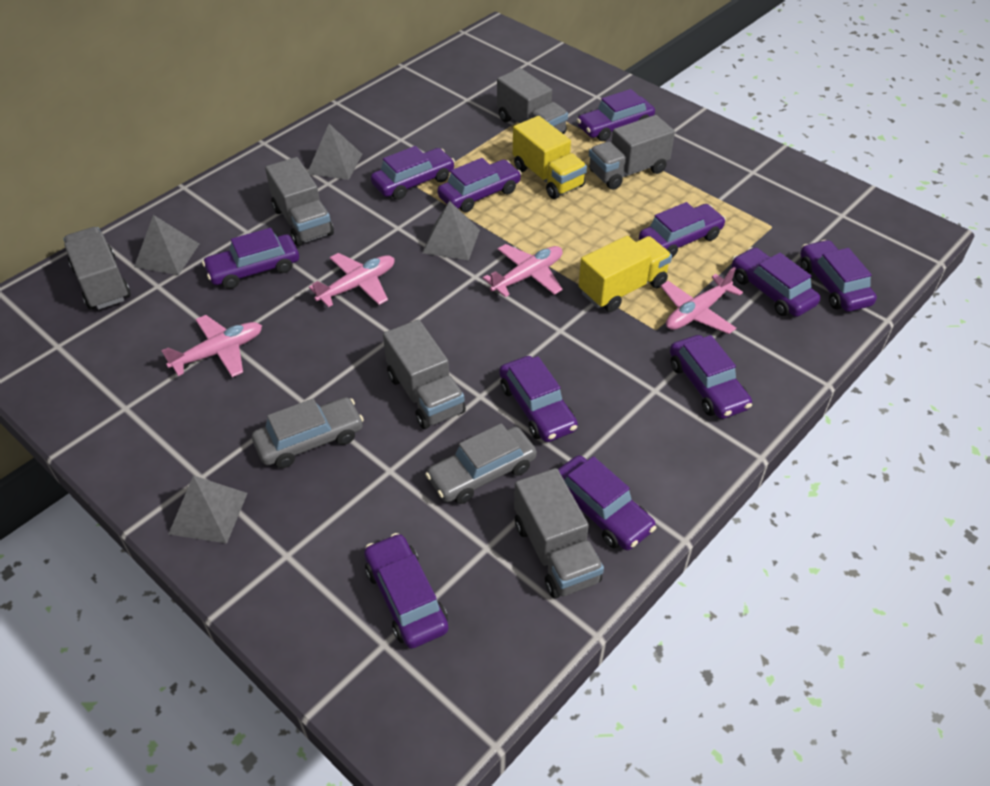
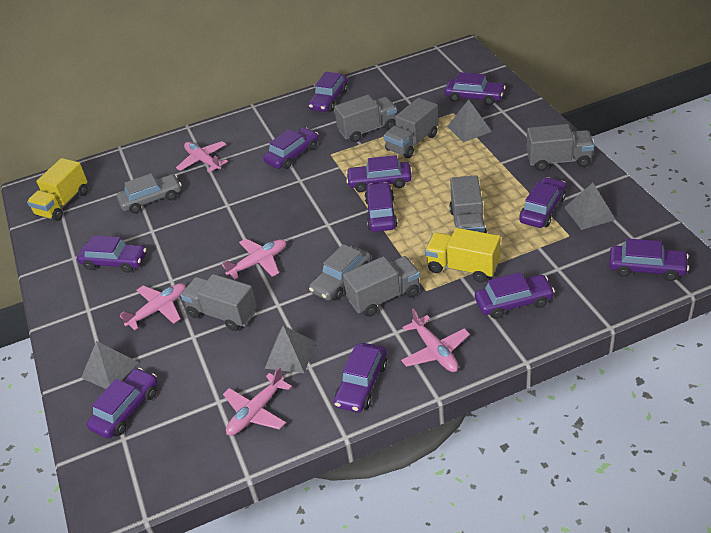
pink plane: [161,315,262,377] [309,253,395,307] [483,244,563,297] [660,267,743,334] = 4 -> [120,283,186,330] [176,141,228,172] [222,239,287,279] [223,367,292,436] [401,309,470,372] = 5

